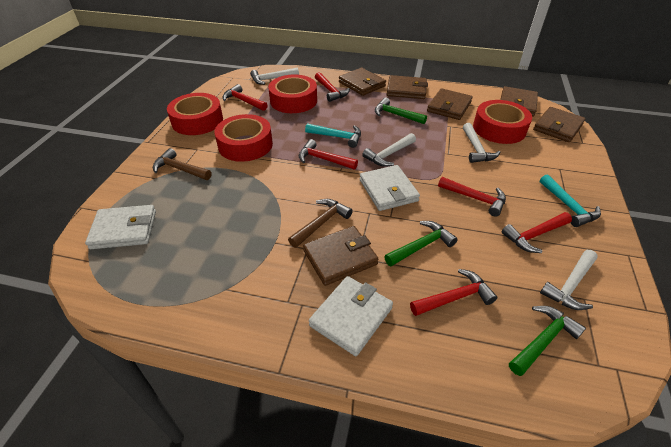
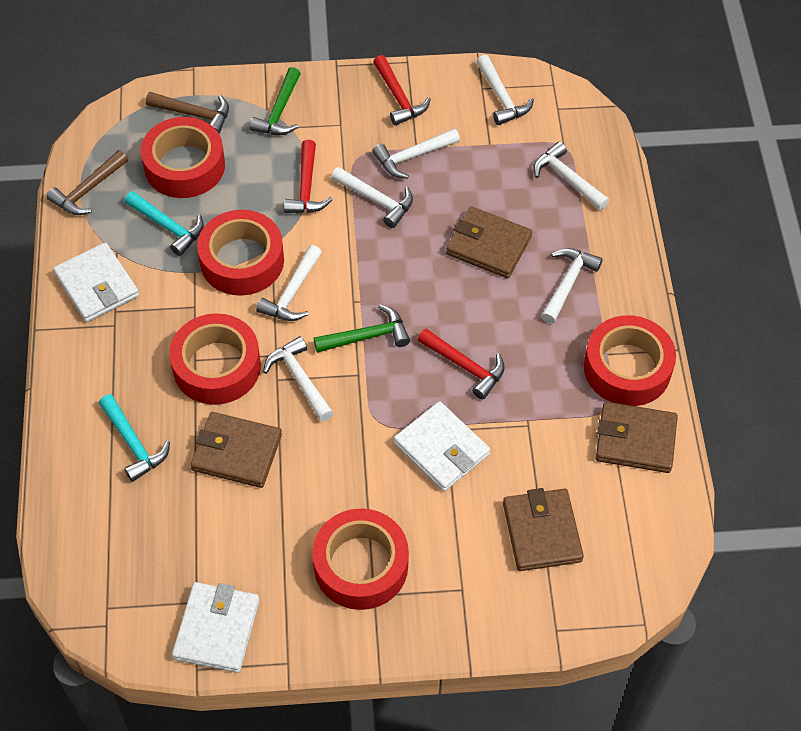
brown wallet: [303,226,378,286] [339,68,386,96] [387,75,428,99] [427,88,473,120] [500,86,538,117] [533,107,585,142] = 6 -> [191,412,282,488] [446,206,532,278] [503,488,584,571] [596,402,678,473] = 4
green hammer: [375,97,427,124] [384,221,458,266] [509,306,586,376] = 3 -> [249,67,301,135] [314,305,410,353] = 2
red hammer: [223,84,267,111] [299,139,358,169] [315,72,350,102] [410,269,497,316] [438,177,506,217] [502,212,572,253] = 6 -> [284,140,332,213] [373,55,431,126] [418,329,505,400] = 3
red tape: [167,93,223,135] [214,114,273,162] [268,75,317,113] [473,100,532,144] = 4 -> [141,117,225,198] [169,313,261,405] [197,210,284,296] [312,508,409,610] [584,315,676,406] = 5
white hammer: [250,68,299,85] [362,133,416,167] [463,123,500,163] [540,250,598,310] = 4 -> [256,245,322,321] [263,336,333,421] [331,167,413,228] [372,129,460,179] [476,55,534,125] [533,142,609,210] [541,248,603,324] = 7

